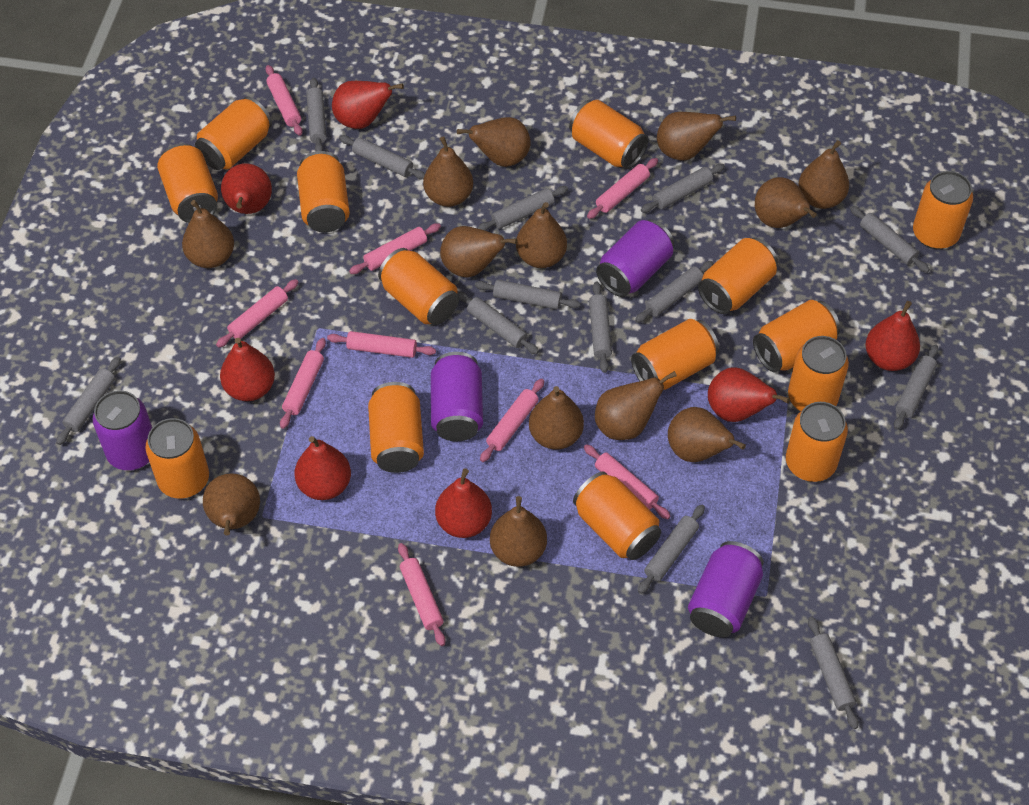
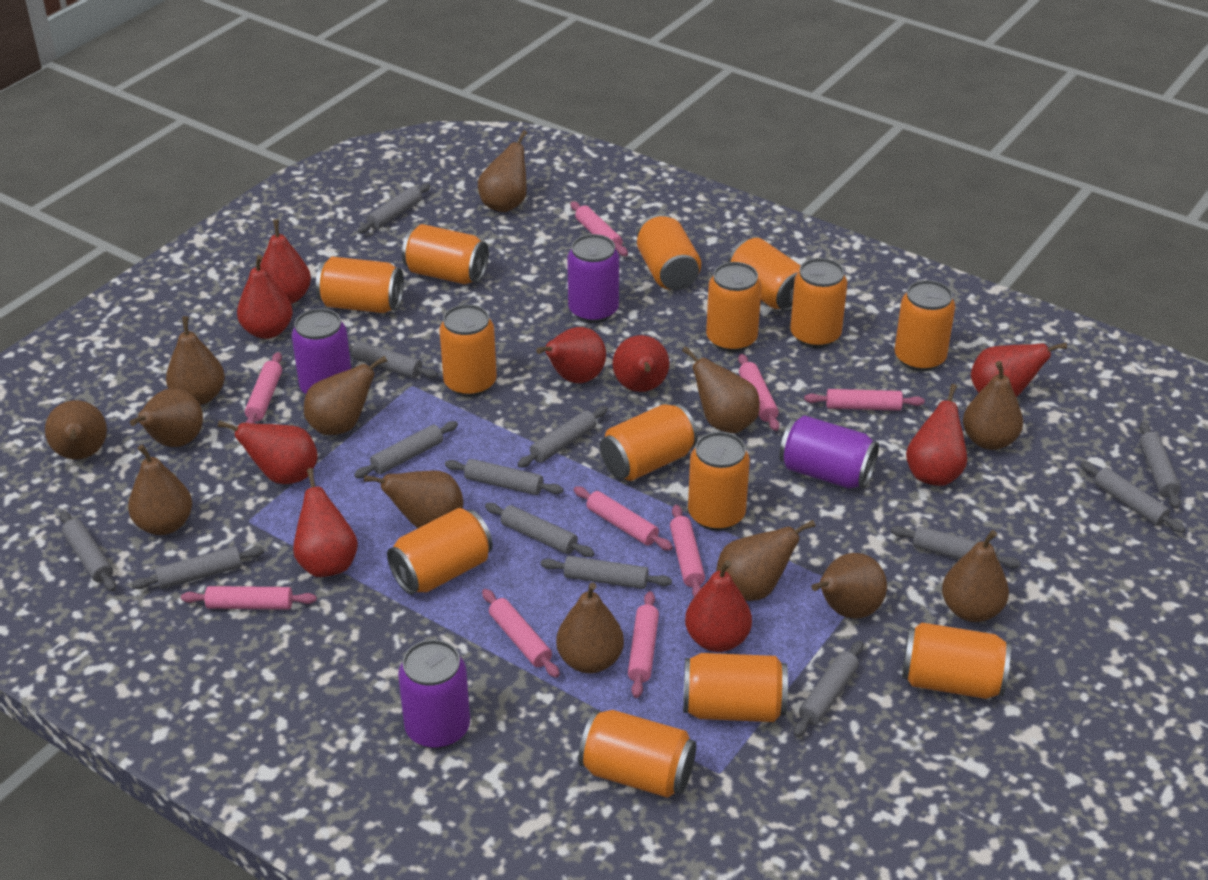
red pear: [220,338,275,401] [221,163,272,214] [294,436,351,500] [332,81,404,129] [435,468,492,538] [708,367,790,422] [865,301,920,371] = 7 -> [218,421,318,484] [237,255,293,339] [260,219,311,304] [293,468,358,577] [536,327,606,383] [613,335,669,392] [685,560,752,652] [906,384,967,486] [971,342,1067,397] = 9

